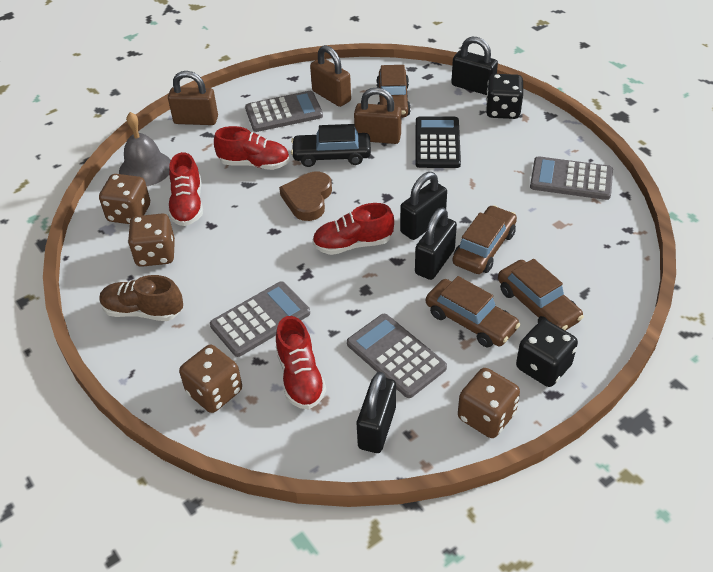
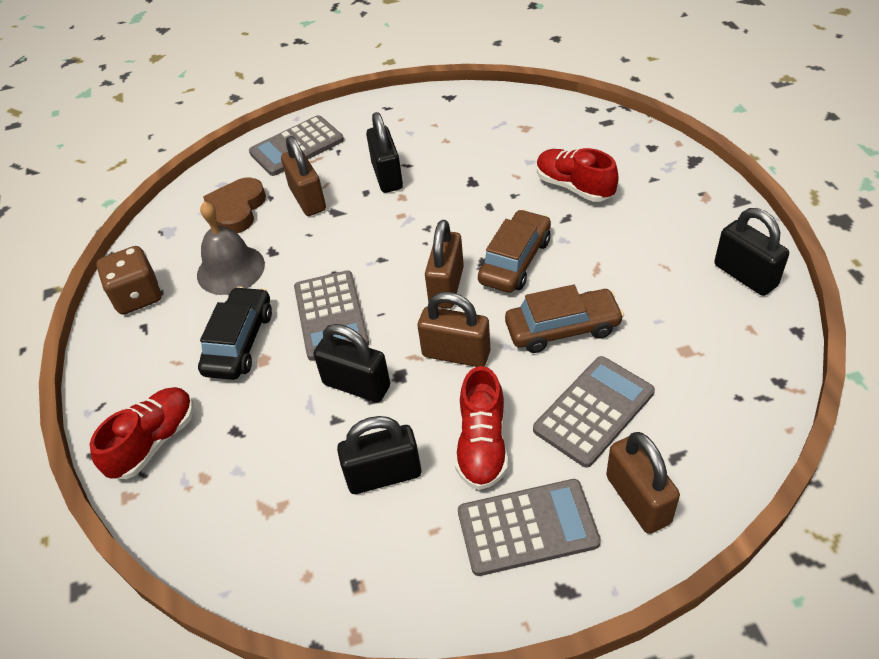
black calculator: [415,116,461,168] = 1 -> none = 0
black dice: [486,74,523,119] [516,320,578,387] = 2 -> none = 0
brown car: [376,65,411,118] [426,276,520,347] [452,205,517,274] [498,259,584,331] = 4 -> [478,209,551,293] [505,284,624,353] = 2
brown dice: [99,174,150,224] [128,214,175,267] [179,345,242,413] [458,368,520,438] = 4 -> [96,246,162,315] = 1
brown padlock: [168,71,218,125] [310,45,351,107] [354,87,401,144] = 3 -> [281,136,326,216] [418,292,490,367] [425,220,464,309] [606,432,680,534] = 4
brown shoe: [99,275,183,321] = 1 -> none = 0
red shoe: [168,152,203,226] [214,126,290,170] [276,316,326,409] [312,203,394,255] = 4 -> [90,387,194,479] [455,366,508,490] [537,148,619,202] = 3

